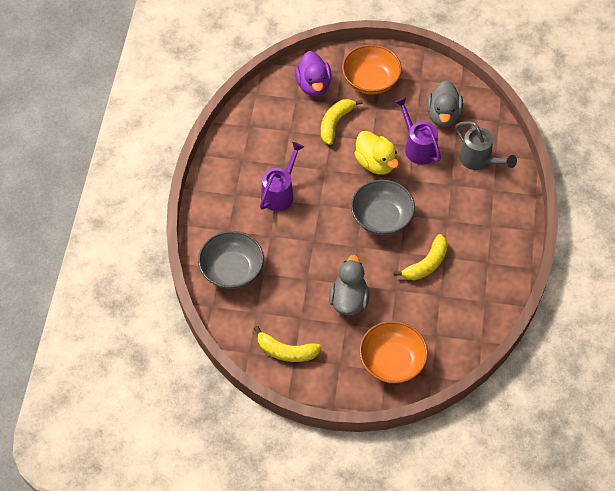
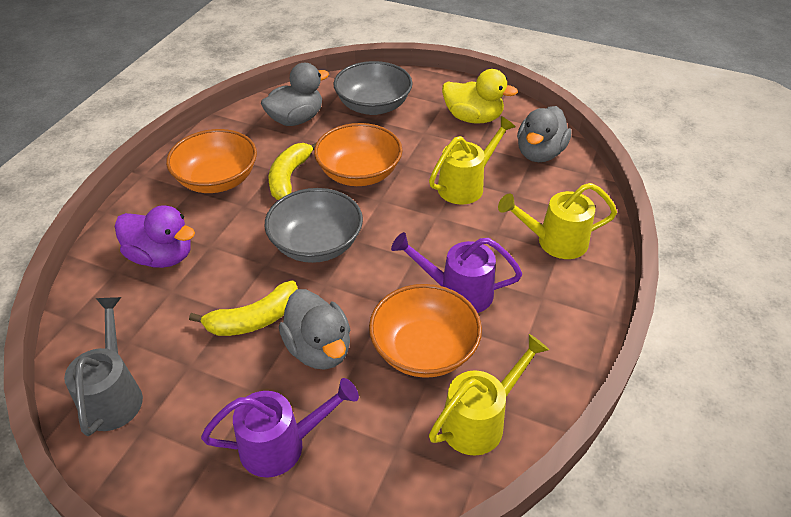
grey duck: [329,255,370,315] [427,80,463,127] = 2 -> [261,63,329,126] [279,289,350,370] [517,106,571,162] = 3
orange bowl: [342,45,402,95] [359,321,428,383] = 2 -> [166,129,257,193] [314,123,403,186] [369,284,482,378] = 3
yellow banana: [254,326,322,362] [321,99,363,145] [394,234,448,280] = 3 -> [189,281,298,336] [268,143,316,200] = 2
yellow watering can: none = 0 -> [429,116,516,205] [429,334,549,456] [498,183,617,259] = 3

